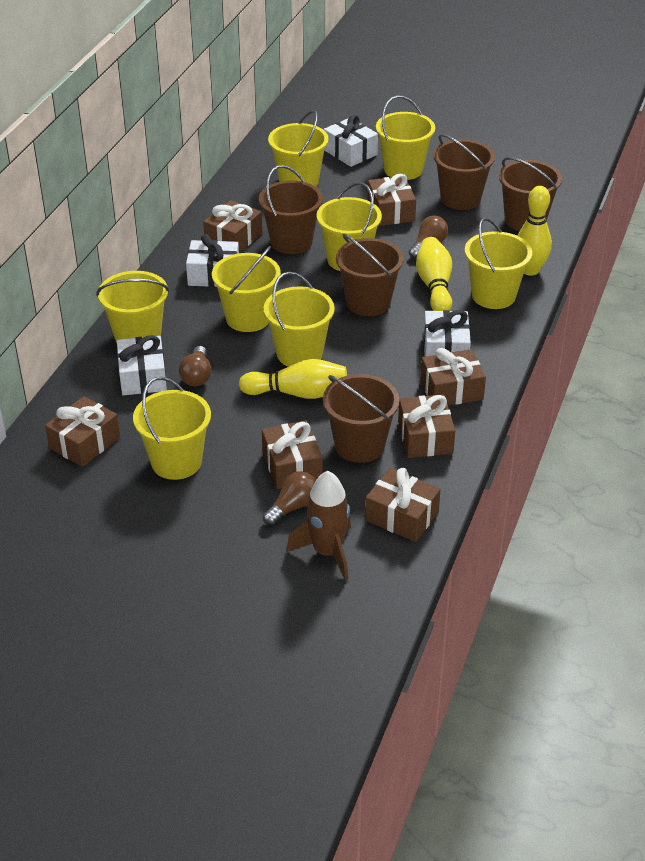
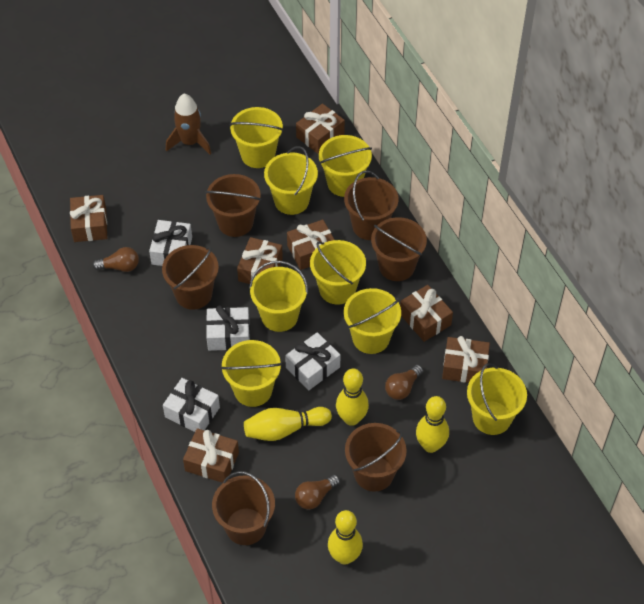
brown bucket: [259,165,323,254] [323,374,400,463] [336,234,404,316] [433,134,495,210] [499,157,562,231] = 5 -> [162,245,219,310] [205,174,261,237] [212,471,275,545] [344,170,399,240] [345,423,407,492] [371,217,427,281] = 6
yellow bowling pin: [239,359,347,399] [416,237,452,311] [518,186,552,276] = 3 -> [244,407,332,441] [328,510,363,565] [336,369,369,426] [416,396,449,453] = 4

